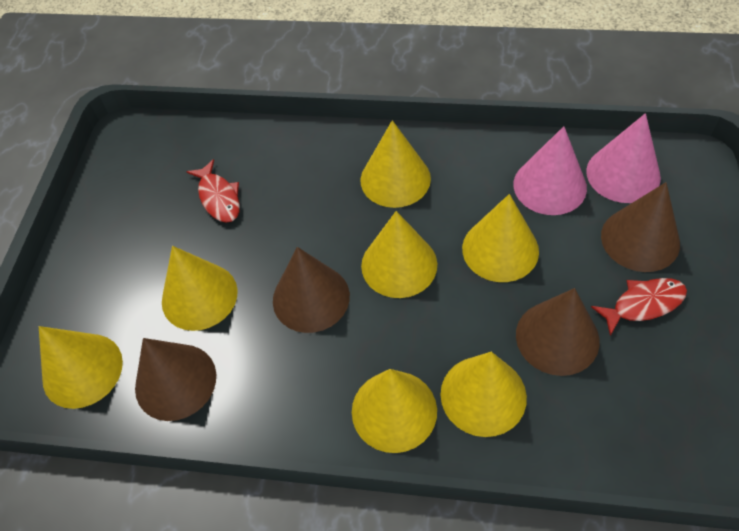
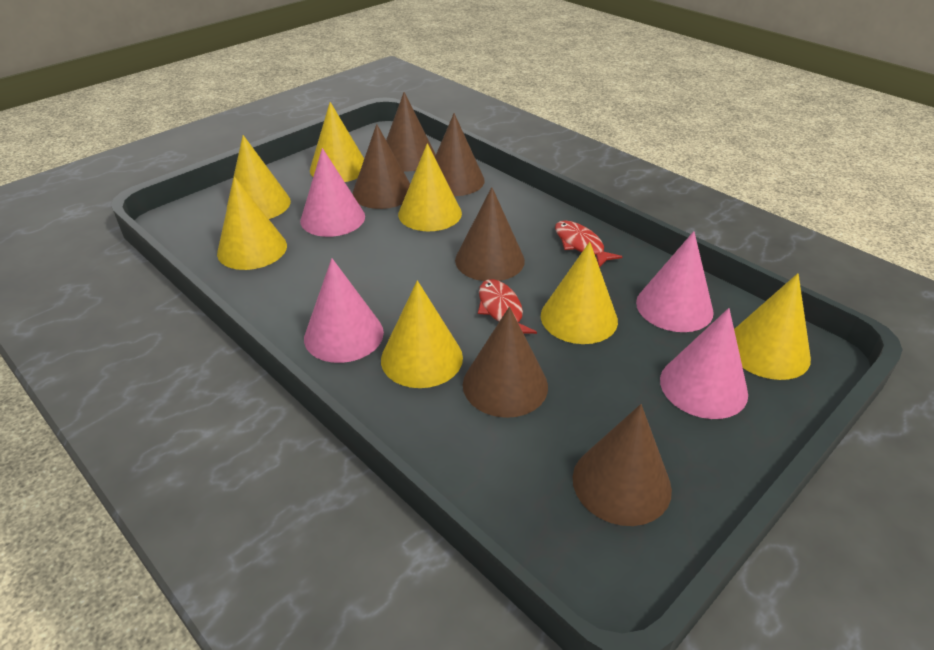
brown cone: [135,338,216,421] [273,247,350,333] [516,288,600,376] [601,182,680,272] = 4 -> [352,124,410,209] [386,92,436,172] [435,113,485,196] [455,187,525,281] [463,307,548,418] [573,404,672,526] = 6
pink cone: [513,126,587,215] [586,113,661,203] = 2 -> [300,148,365,237] [304,258,384,363] [636,231,714,332] [660,308,748,419] = 4

